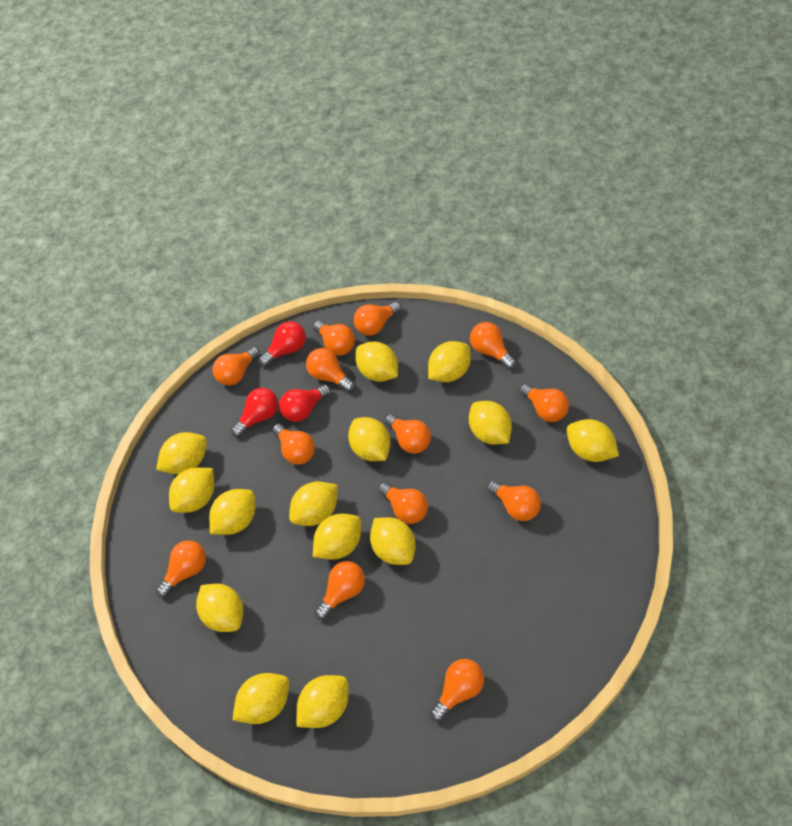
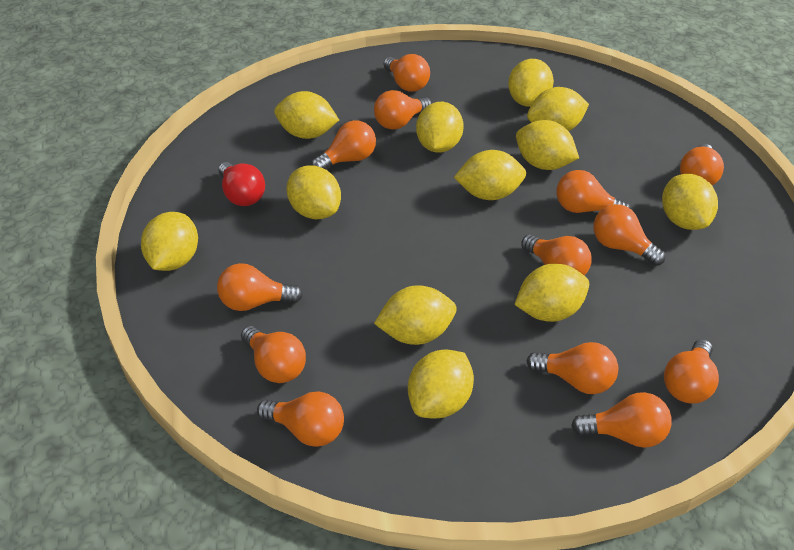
red light bulb: [231,388,278,437] [259,321,306,366] [279,384,331,422] = 3 -> [219,162,265,206] = 1
yellow lemon: [156,432,207,474] [169,467,214,513] [196,584,243,632] [209,489,255,535] [232,673,289,724] [289,481,338,526] [297,675,349,728] [313,514,361,560] [348,417,391,461] [355,341,398,382] [370,517,416,565] [428,341,471,382] [469,401,512,445] [567,419,619,462] = 14 -> [141,212,198,271] [274,91,339,139] [286,165,341,219] [374,285,457,345] [408,349,474,418] [416,102,464,152] [454,150,526,200] [508,59,554,107] [514,264,589,322] [516,120,579,170] [527,87,589,131] [662,174,718,230] = 12

